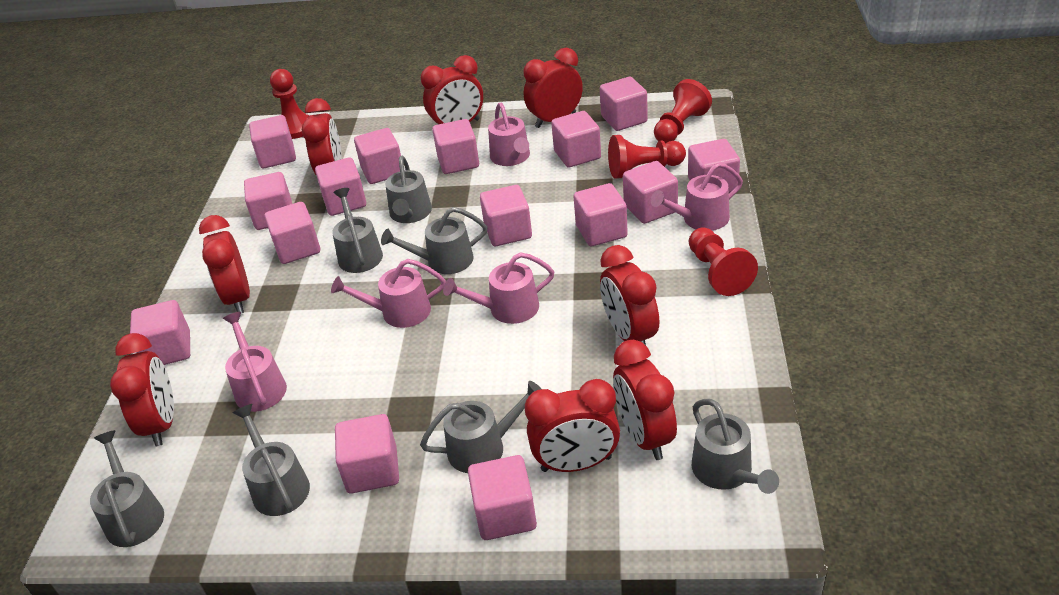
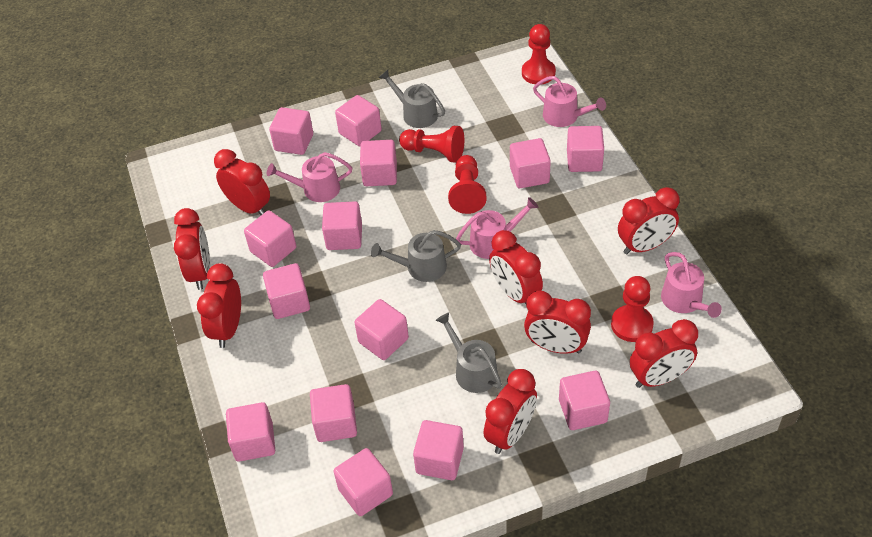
grey watering can: [90,430,164,547] [233,404,310,516] [332,188,383,273] [381,207,487,274] [385,156,432,223] [420,381,541,473] [692,399,779,494] = 7 -> [371,230,461,282] [379,70,445,128] [436,313,502,393] = 3
pink cube: [130,300,190,365] [244,172,292,230] [249,115,296,168] [264,202,320,264] [315,157,366,216] [335,414,399,494] [354,128,401,184] [432,119,479,174] [468,455,537,540] [480,185,532,246] [551,111,601,167] [574,183,628,246] [600,77,648,131] [623,161,678,224] [688,139,740,193] = 15 -> [226,402,275,462] [244,210,296,267] [263,263,310,319] [269,107,313,155] [310,384,357,442] [322,201,362,250] [333,448,393,516] [335,95,382,147] [354,299,409,360] [360,140,397,186] [413,420,464,480] [510,138,551,188] [559,371,610,430] [567,126,604,172] = 14
pink watering can: [223,312,287,412] [331,259,446,328] [443,252,554,324] [488,103,530,166] [651,163,743,231] = 5 -> [267,152,352,202] [456,197,539,259] [533,76,606,127] [661,252,722,318] = 4

